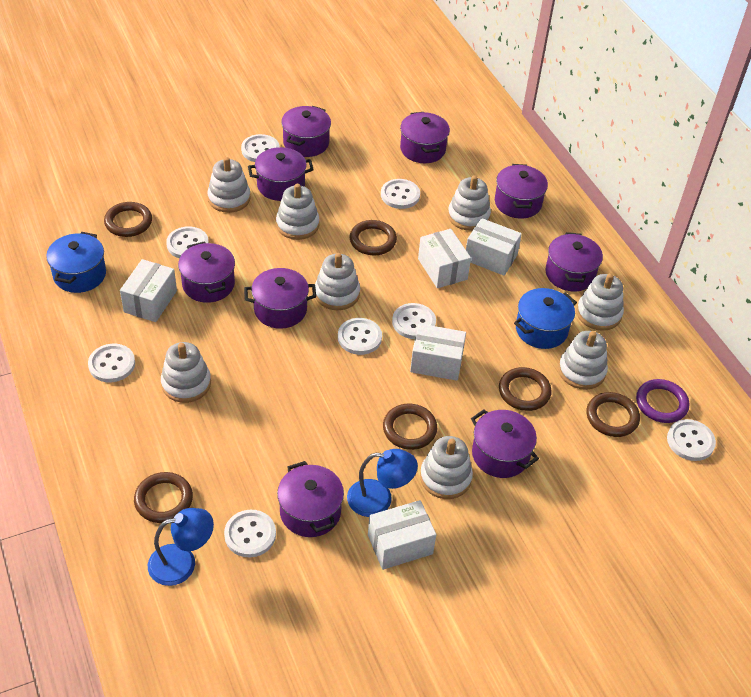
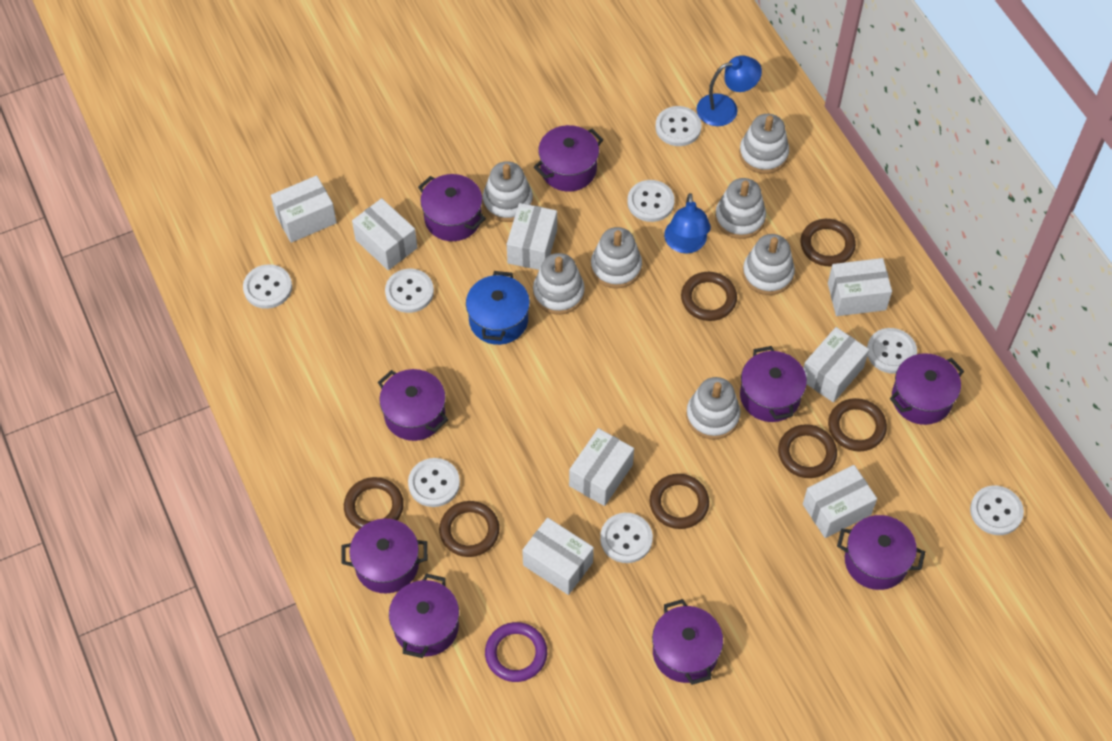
blue pot: [46,232,106,293] [514,288,577,349] = 2 -> [466,271,530,345] = 1
brown ring: [104,202,152,237] [134,472,193,523] [350,220,397,255] [383,404,437,450] [499,367,552,411] [587,392,640,437] = 6 -> [344,477,404,529] [439,501,500,557] [650,474,709,529] [681,272,737,321] [778,424,837,478] [800,219,856,266] [828,398,887,452] = 7
white box: [120,259,177,322] [368,500,436,570] [410,324,466,381] [418,229,471,288] [466,218,522,276] = 5 -> [271,176,337,243] [352,198,417,270] [507,203,557,270] [522,518,594,595] [569,428,634,506] [803,327,869,403] [803,465,877,538] [828,258,892,316] = 8
white stacking toy: [161,342,211,403] [207,157,251,213] [276,184,319,240] [315,253,360,310] [420,436,473,499] [448,175,491,231] [558,331,608,390] [577,273,624,331] = 8 -> [483,161,533,222] [533,253,585,315] [591,227,642,288] [686,377,740,439] [715,178,766,239] [739,114,789,174] [743,234,795,295] = 7

